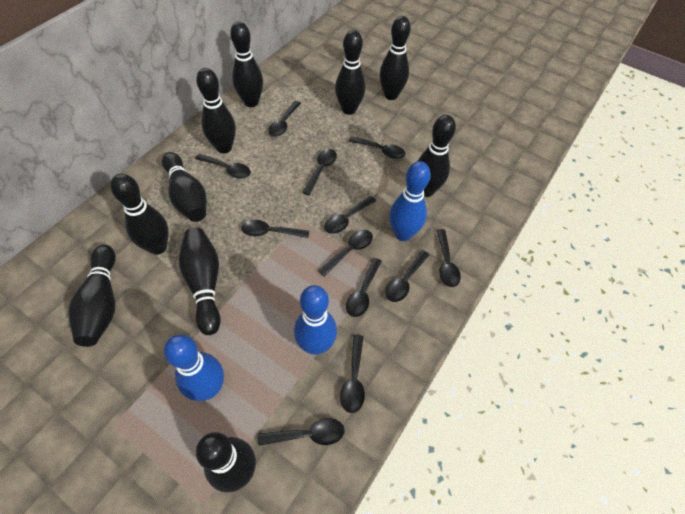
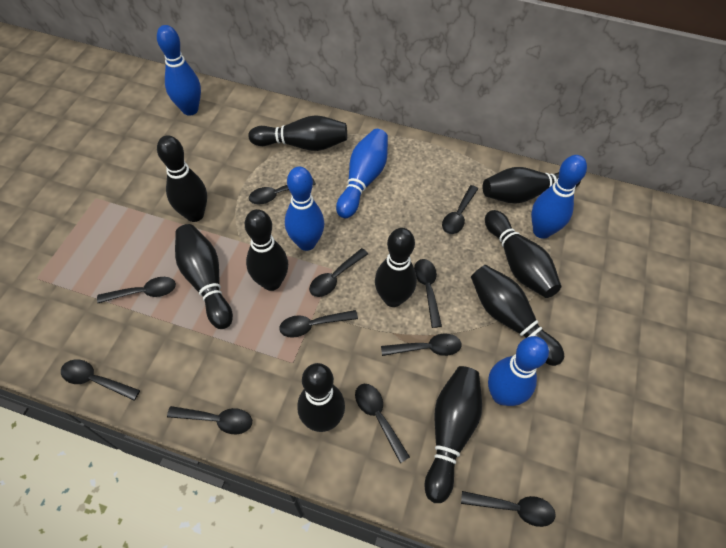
black spoon: [195,154,251,179] [241,220,309,238] [258,418,345,446] [268,101,301,137] [302,149,337,195] [318,230,373,276] [324,196,376,234] [340,335,365,413] [346,258,382,317] [348,136,406,159] [385,250,429,302] [437,229,461,287] = 12 -> [61,359,140,400] [97,277,176,303] [167,406,252,434] [249,178,316,204] [279,310,358,338] [309,248,368,297] [355,384,410,463] [381,334,462,356] [414,259,442,328] [442,185,478,234] [461,491,556,527] = 11
blue bowling pin: [164,334,224,401] [294,285,337,355] [390,161,431,241] = 3 -> [157,25,201,116] [285,167,324,251] [336,129,388,218] [488,336,549,406] [531,155,587,239] = 5

